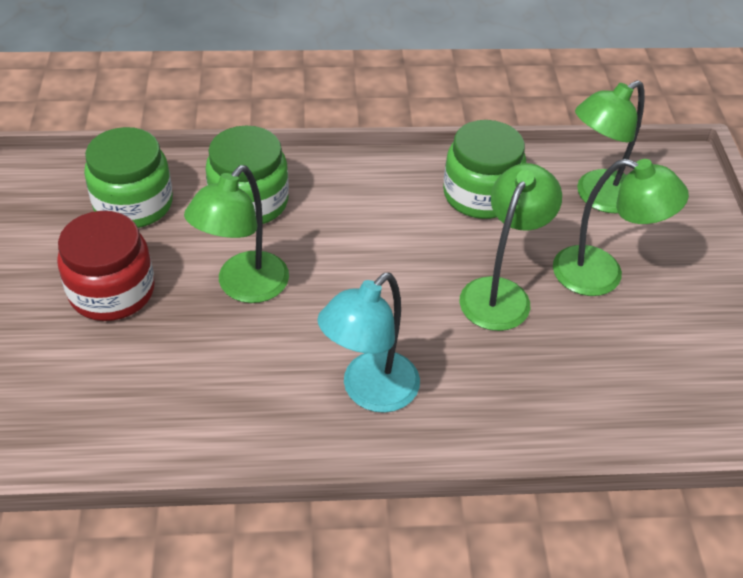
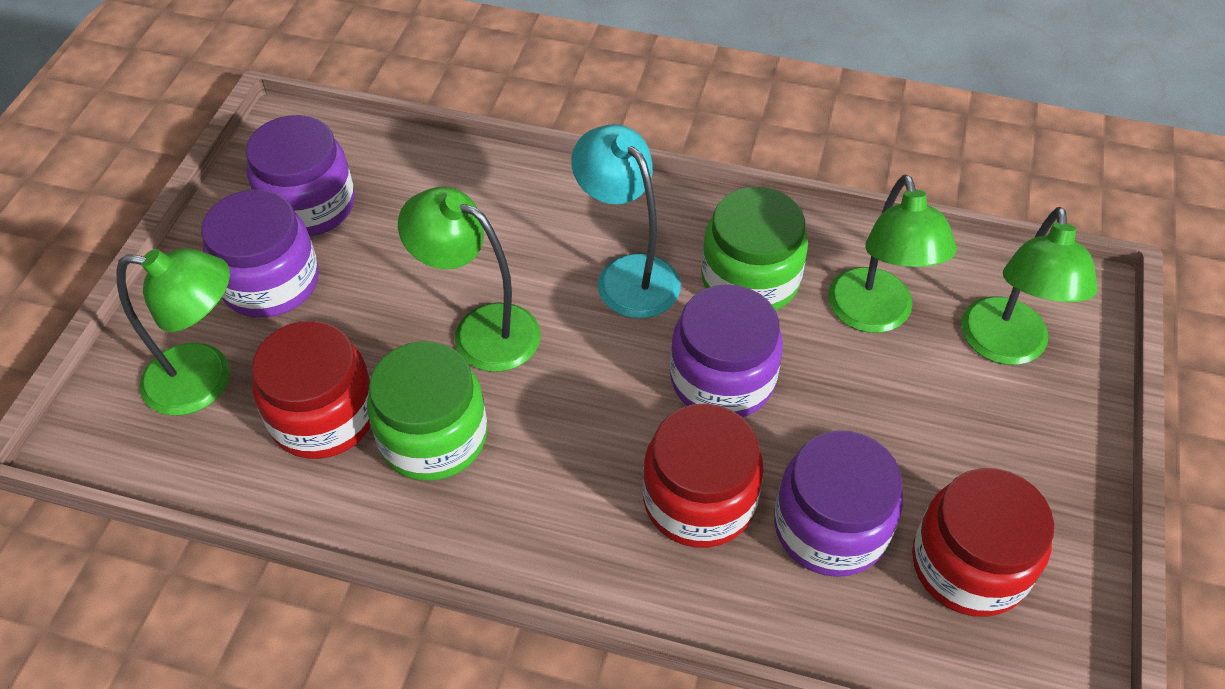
green jar: [84,127,173,228] [206,126,289,224] [443,120,527,219] = 3 -> [367,341,487,481] [701,187,808,311] = 2
purple jar: none = 0 -> [201,189,319,318] [246,115,355,237] [670,284,783,417] [774,430,903,577] = 4
red jar: [57,211,155,321] = 1 -> [251,321,371,459] [643,403,764,548] [912,468,1054,617] = 3

